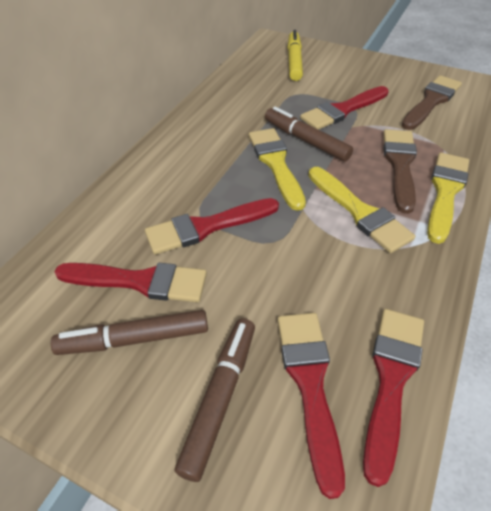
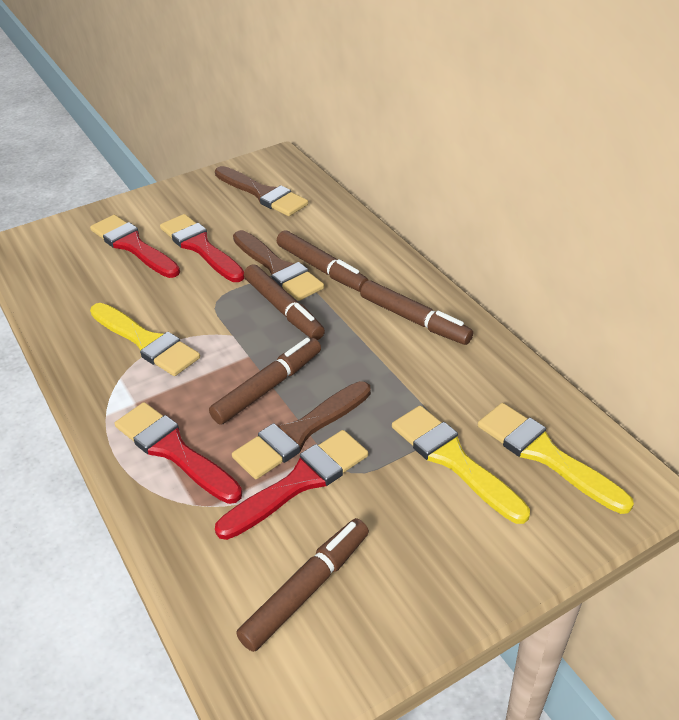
brown brush: [383,129,417,214] [401,75,462,130] = 2 -> [215,166,308,216] [232,381,371,479] [233,230,324,301] = 3
brown marker: [51,310,208,355] [175,318,255,482] [265,107,353,162] = 3 -> [209,338,321,425] [236,518,369,652] [244,264,325,340] [277,230,368,292] [360,280,473,345] = 5
red brush: [54,263,207,302] [145,198,279,255] [277,313,345,499] [300,86,389,130] [363,309,424,487] = 5 -> [90,215,180,278] [115,402,242,504] [160,214,245,282] [215,430,368,540] = 4
yellow marker: [288,30,303,81] = 1 -> none = 0

